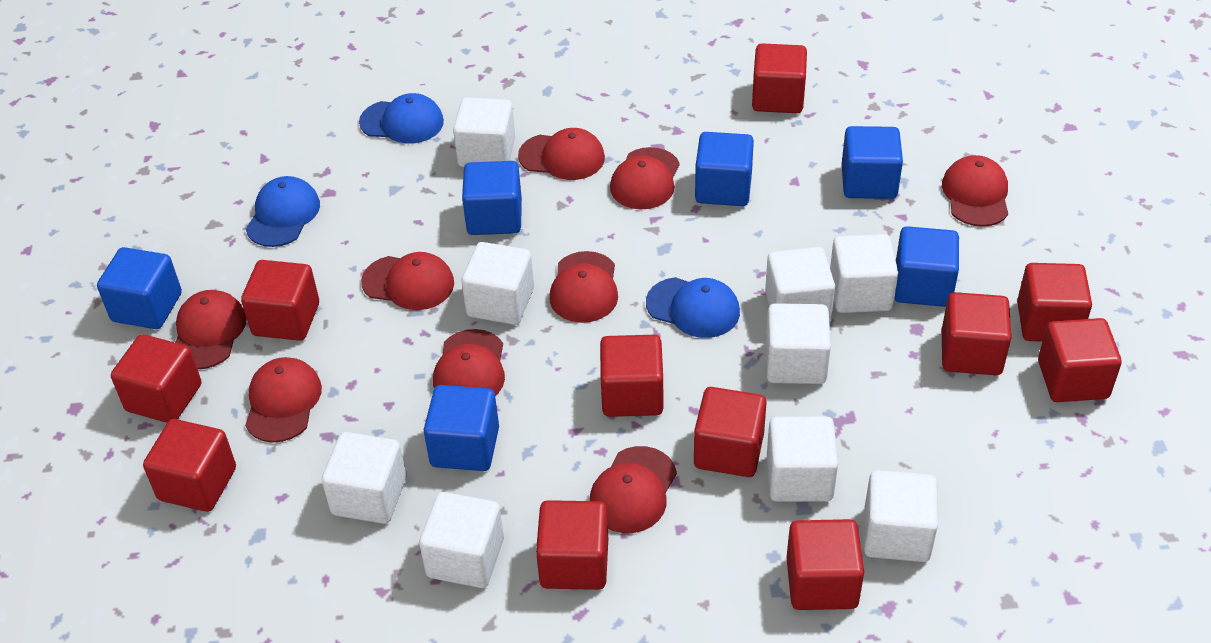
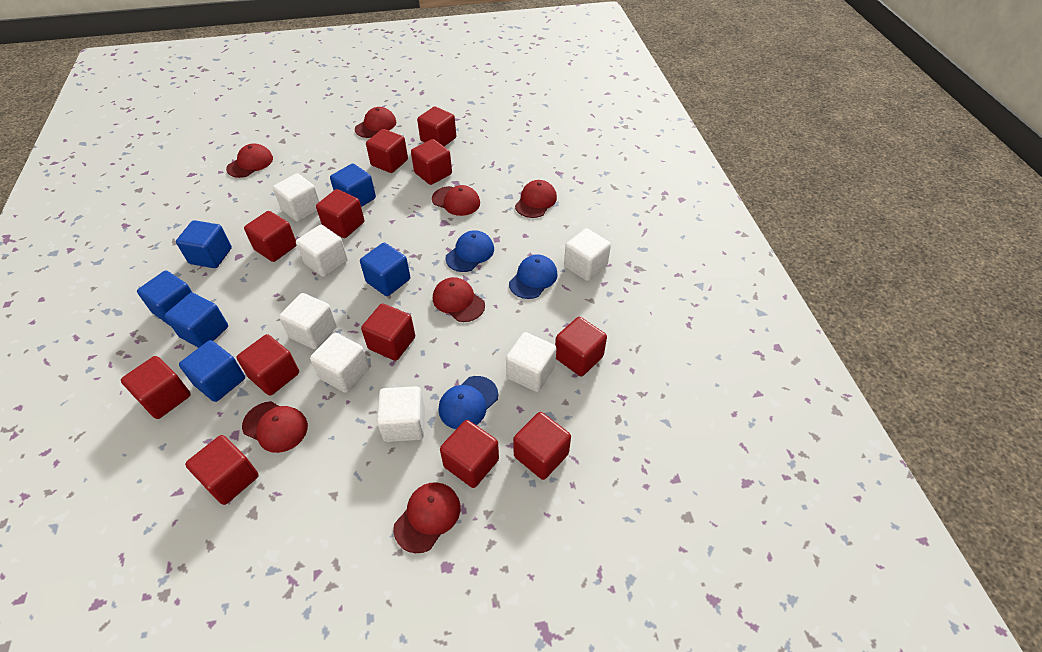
red cap: [175,290,247,369] [245,357,322,443] [361,252,454,310] [433,329,505,396] [518,128,605,180] [549,251,618,323] [590,446,677,533] [610,147,680,209] [942,155,1008,227] = 9 -> [226,144,273,178] [242,401,308,453] [355,107,396,138] [393,482,460,553] [432,185,480,216] [433,277,485,322] [515,180,557,218] = 7
red cube: [111,334,201,423] [143,419,236,512] [241,260,319,341] [536,500,608,590] [600,335,663,417] [694,387,766,477] [752,43,807,113] [786,519,864,610] [942,292,1011,375] [1017,263,1092,342] [1038,318,1122,402] = 11 -> [121,356,191,419] [185,435,259,505] [236,334,299,396] [244,211,297,262] [316,189,364,238] [361,304,415,361] [366,129,408,173] [411,139,452,185] [417,106,456,146] [440,420,499,488] [513,412,571,480] [555,317,607,377] = 12
white cube: [322,432,406,524] [419,492,504,588] [453,97,515,167] [462,242,534,325] [765,247,835,322] [766,303,831,384] [767,417,838,502] [830,234,898,313] [864,470,938,562] = 9 -> [273,173,320,222] [279,293,337,349] [296,225,348,277] [310,333,369,393] [377,386,425,442] [506,332,557,392] [564,228,611,281] = 7

